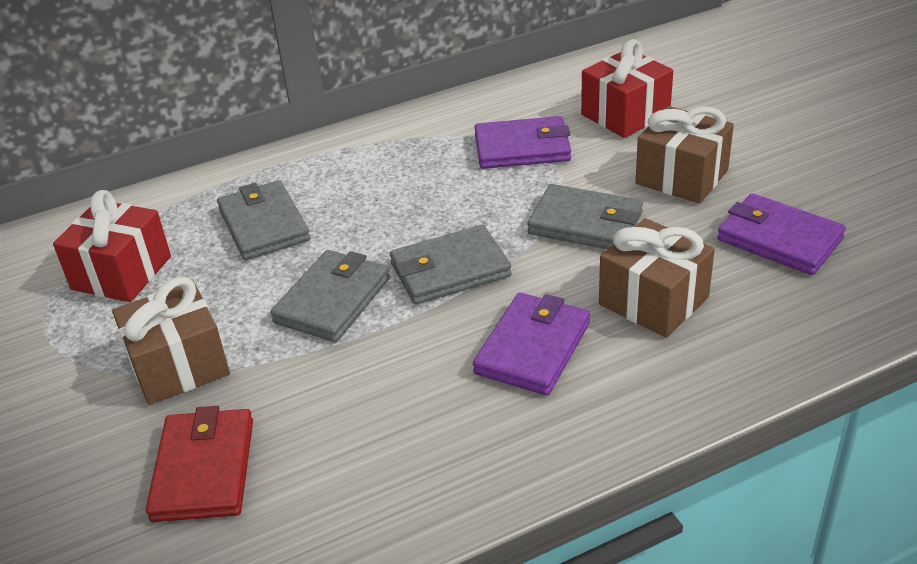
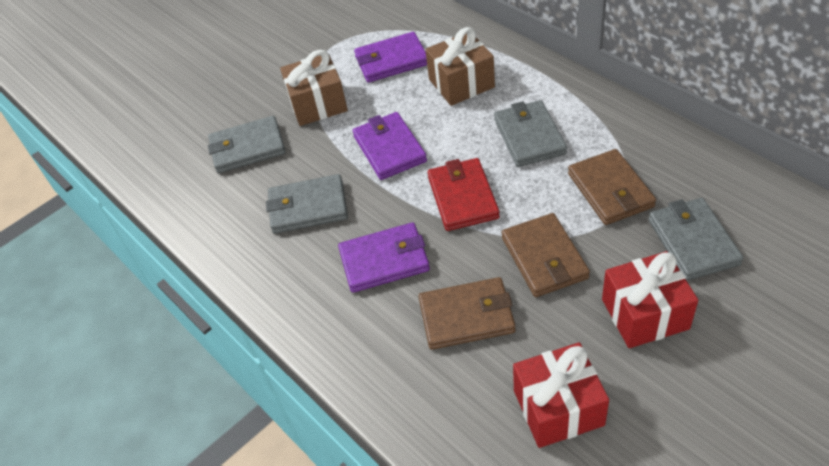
brown gift: [112,277,230,405] [599,218,715,338] [635,106,734,204] = 3 -> [280,50,348,126] [425,27,495,106] = 2
brown wallet: none = 0 -> [418,277,516,350] [502,213,590,297] [568,149,656,225] = 3

